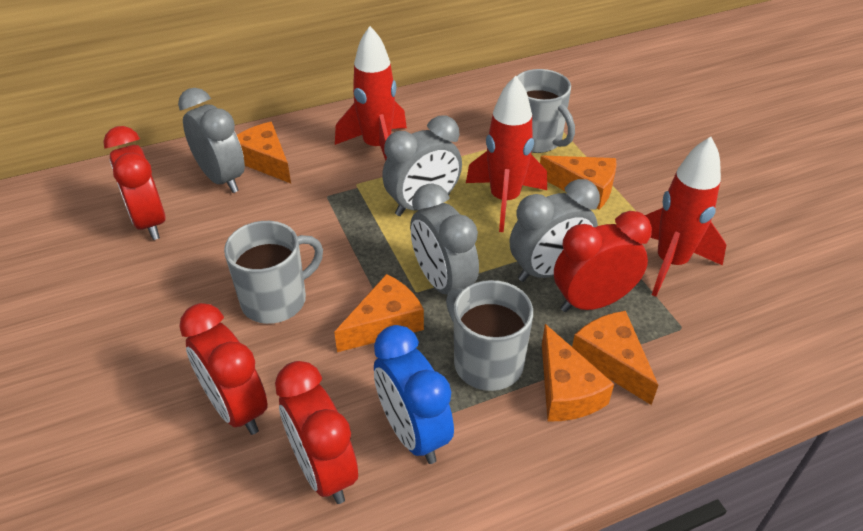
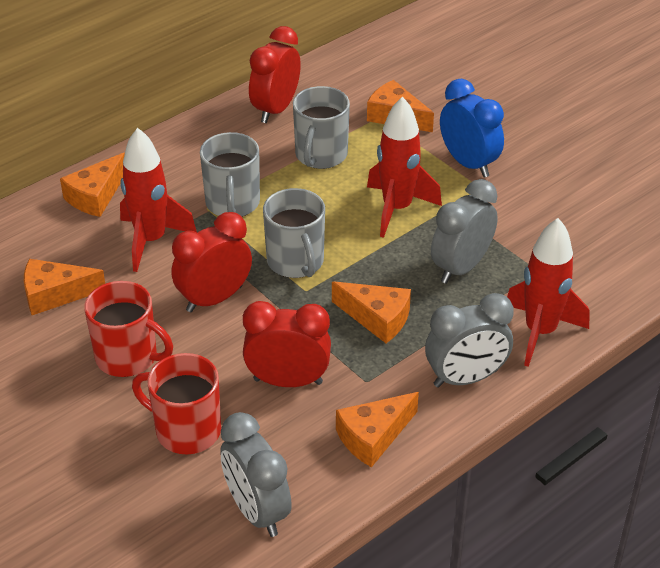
grey clock: [178,88,245,193] [382,115,462,216] [410,183,479,301] [510,179,600,282] = 4 -> [220,412,292,537] [425,293,514,388] [431,179,498,284] = 3
red clock: [103,126,166,240] [179,303,268,435] [275,361,358,504] [554,211,652,312] = 4 -> [171,212,252,312] [243,301,331,387] [249,26,301,123] = 3
red mug: none = 0 -> [84,281,173,377] [132,353,221,454] = 2

